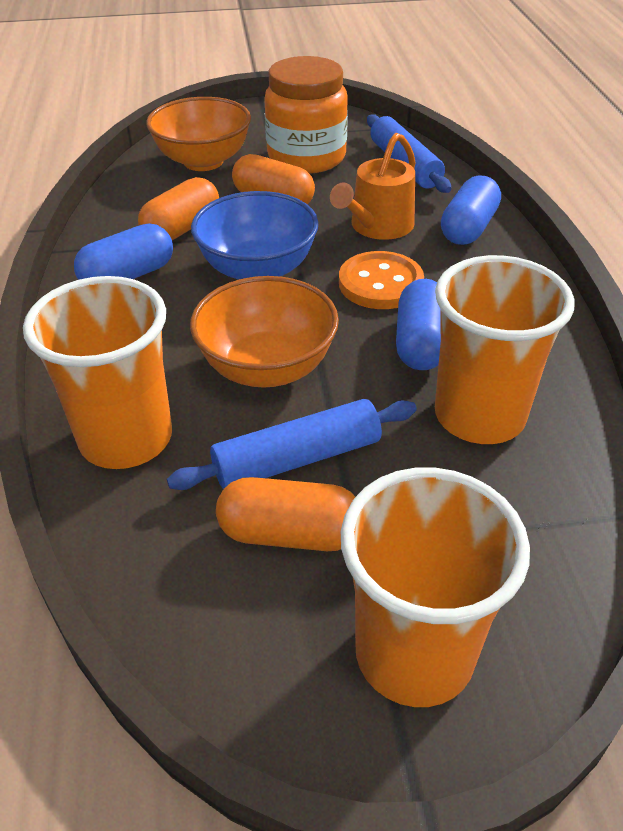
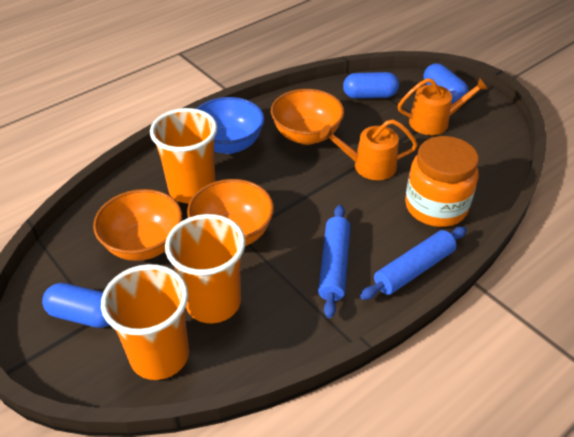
orange bowl: [146,97,251,171] [190,276,339,388] = 2 -> [93,189,182,261] [187,179,274,246] [271,89,344,145] = 3
orange button: [339,251,424,309] = 1 -> none = 0
orange capsule: [138,177,219,240] [216,477,355,551] [232,154,315,204] = 3 -> none = 0
orange watering can: [330,133,416,240] = 1 -> [320,119,418,180] [398,78,488,135] = 2

